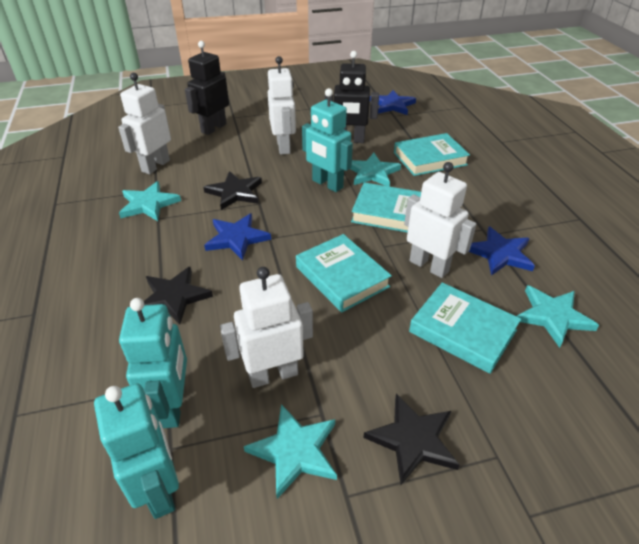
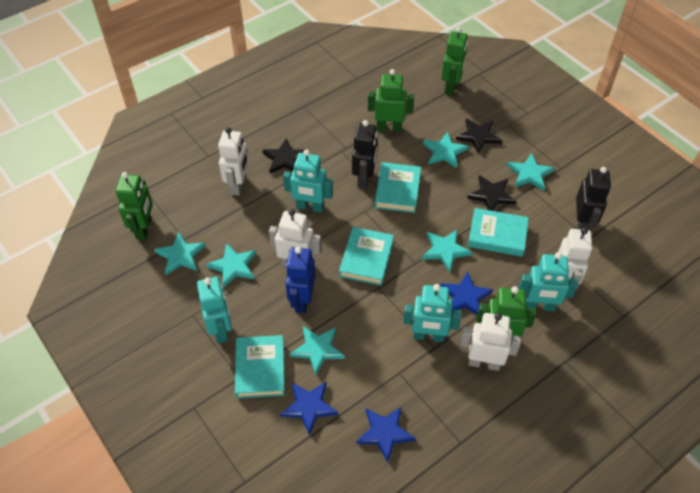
blue robot: none = 0 -> [285,247,315,313] = 1
green robot: none = 0 -> [116,172,153,240] [368,69,414,132] [441,27,468,95] [476,286,537,341] = 4
turquoise robot: [94,383,179,519] [119,298,187,428] [302,88,353,192] = 3 -> [197,277,232,344] [283,149,333,213] [403,284,462,342] [518,252,578,311] = 4
turquoise star: [119,181,181,221] [244,404,337,499] [350,153,401,187] [517,285,599,348] = 4 -> [154,232,206,275] [206,243,256,288] [290,326,345,375] [422,230,472,272] [423,132,469,168] [507,153,555,191] = 6

